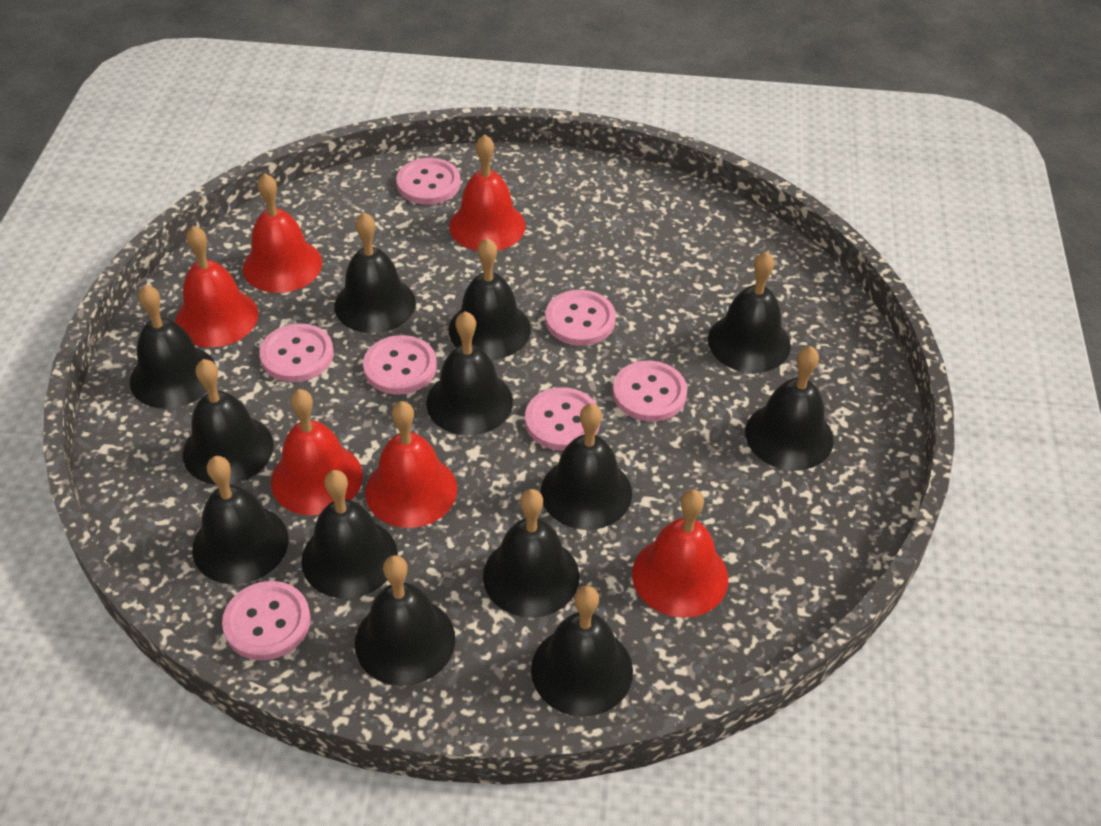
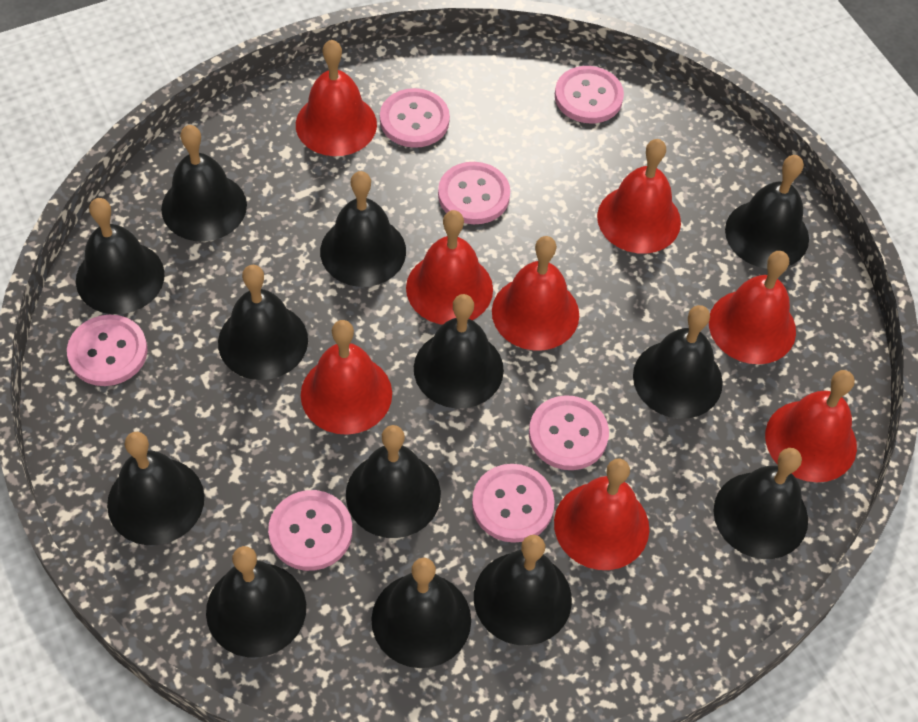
red bell: [175,226,258,347] [243,173,322,293] [271,389,363,516] [365,401,457,528] [449,134,525,251] [632,489,728,618] = 6 -> [296,40,377,156] [301,320,392,435] [406,210,493,325] [492,236,579,351] [554,458,649,570] [597,139,681,254] [709,251,796,364] [765,370,857,482] = 8

